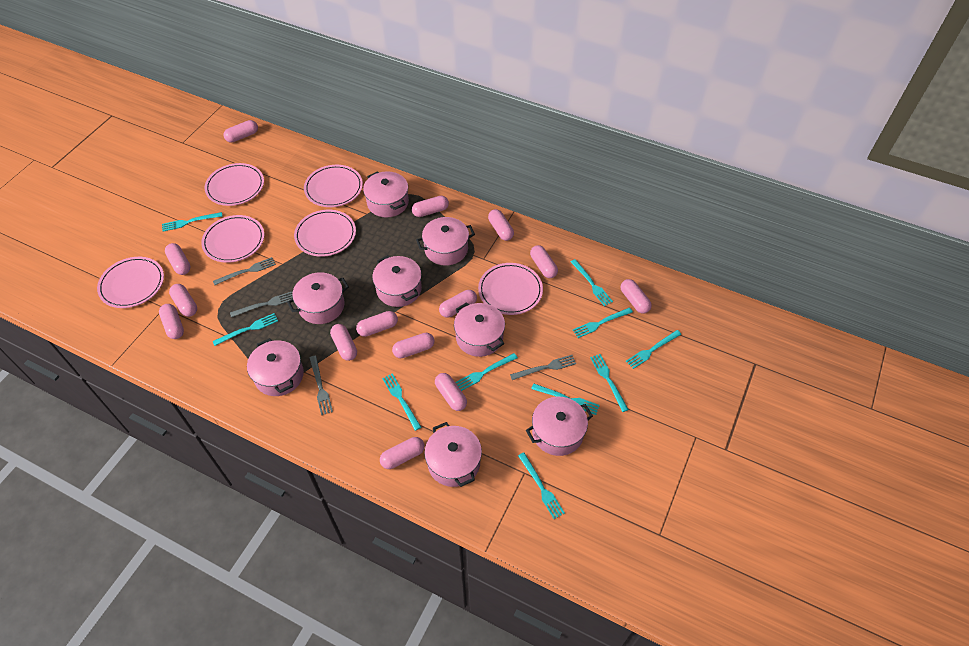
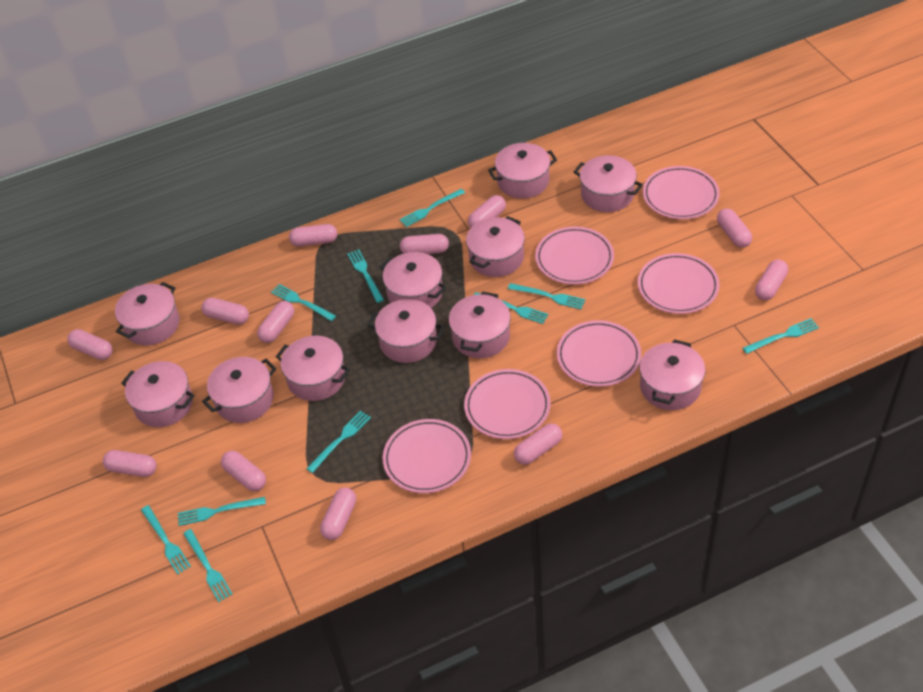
grey fork: [213,257,276,285] [230,292,293,317] [310,355,333,415] [510,355,576,380] = 4 -> none = 0
pink capsule: [159,304,184,339] [165,243,190,275] [169,284,197,317] [223,120,258,143] [330,324,357,361] [356,311,398,337] [380,437,425,469] [392,333,434,358] [412,196,449,217] [435,373,467,411] [439,290,477,318] [488,209,514,241] [530,245,558,278] [621,279,652,314] = 14 -> [67,329,113,360] [103,450,157,477] [201,298,249,325] [221,451,266,491] [257,301,294,343] [289,224,337,246] [320,487,356,540] [400,234,449,254] [468,195,506,228] [514,423,562,465] [717,208,752,248] [755,260,788,300] = 12
pink pot: [247,338,304,396] [287,272,349,324] [363,171,409,217] [372,255,422,307] [416,217,475,266] [424,422,482,487] [454,302,505,357] [526,397,593,456] = 8 -> [115,282,179,346] [121,361,195,427] [202,357,276,423] [276,336,350,401] [368,299,445,363] [380,252,447,308] [449,292,511,358] [466,216,525,277] [488,143,557,199] [574,155,643,212] [639,339,706,410] = 11

